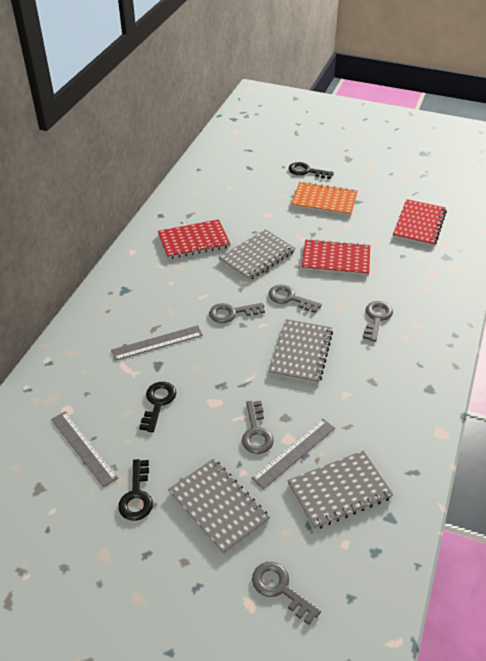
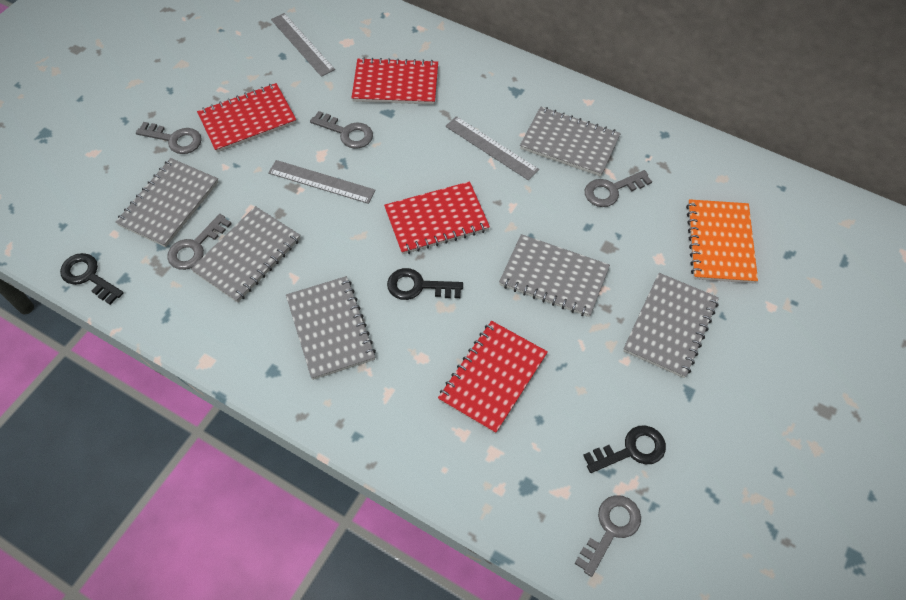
grey notebook: [168,459,270,555] [218,229,295,281] [269,319,333,384] [287,451,393,530] = 4 -> [115,158,219,247] [191,206,301,303] [286,276,376,380] [499,234,610,317] [520,107,621,177] [623,273,719,378] = 6
red notebook: [158,219,230,259] [302,239,370,276] [393,199,447,247] = 3 -> [197,83,296,152] [352,57,438,105] [384,181,490,255] [438,321,548,434] = 4

